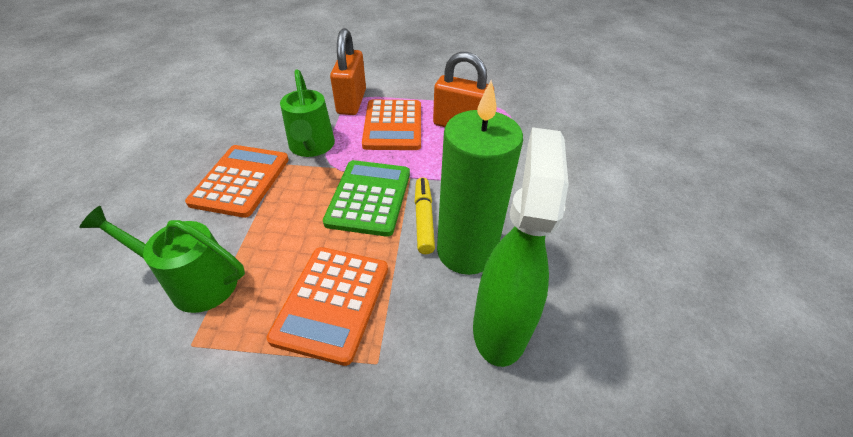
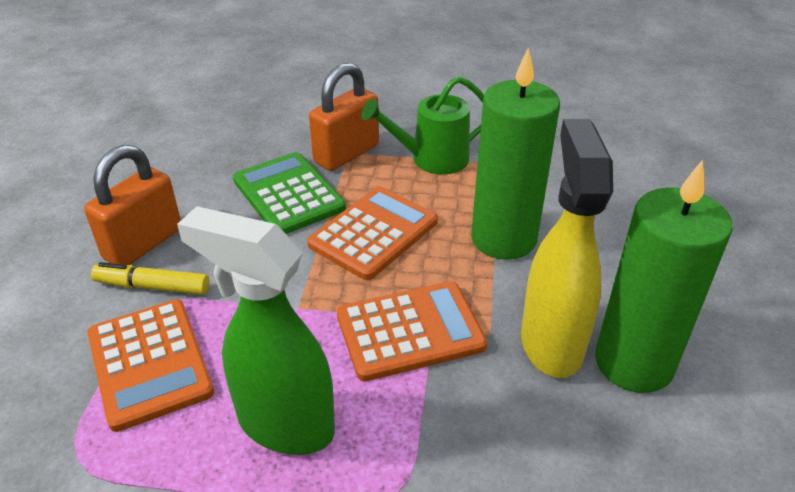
green candle: [437,80,523,275] = 1 -> [471,48,560,260] [595,160,733,393] = 2
green watering can: [80,206,245,313] [280,69,335,157] = 2 -> [361,76,484,174] = 1
yellow spray bottle: none = 0 -> [521,119,613,378] = 1

